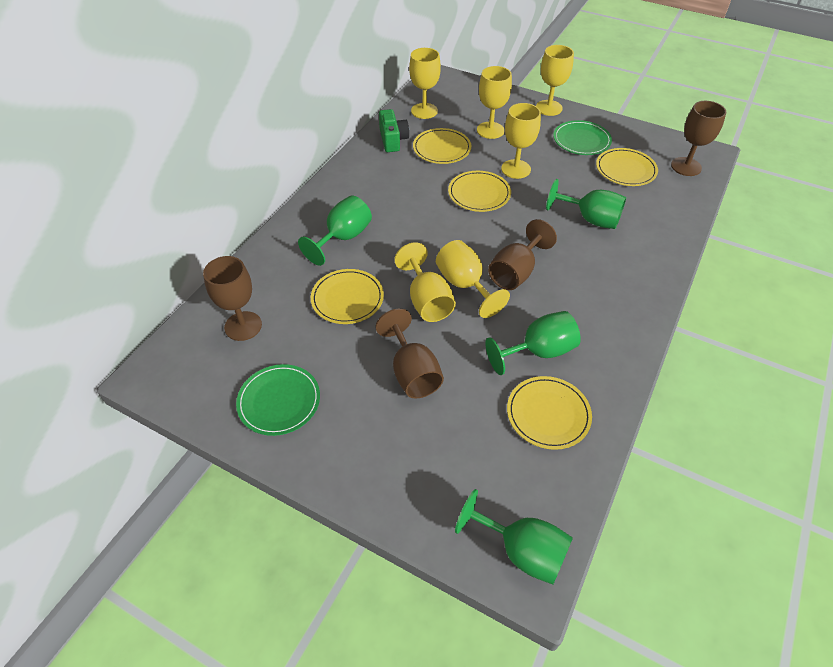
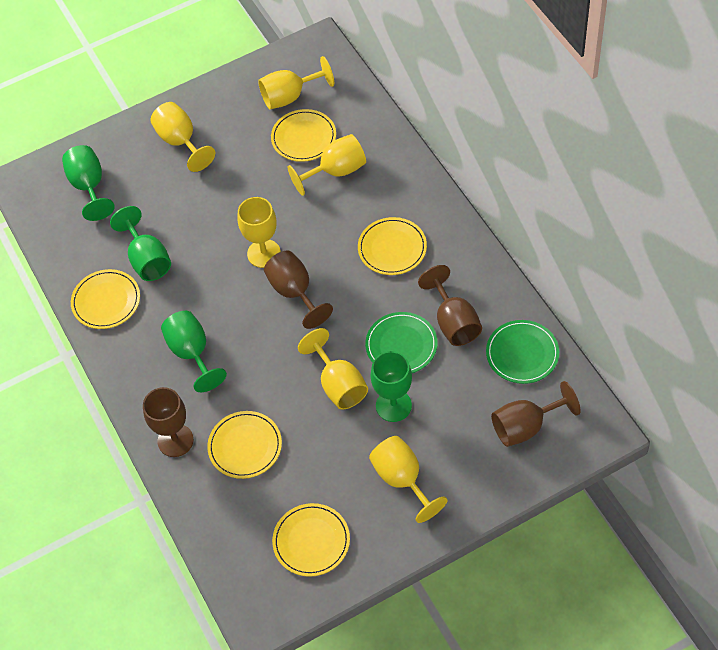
green camera: [379,109,409,152] = 1 -> none = 0

